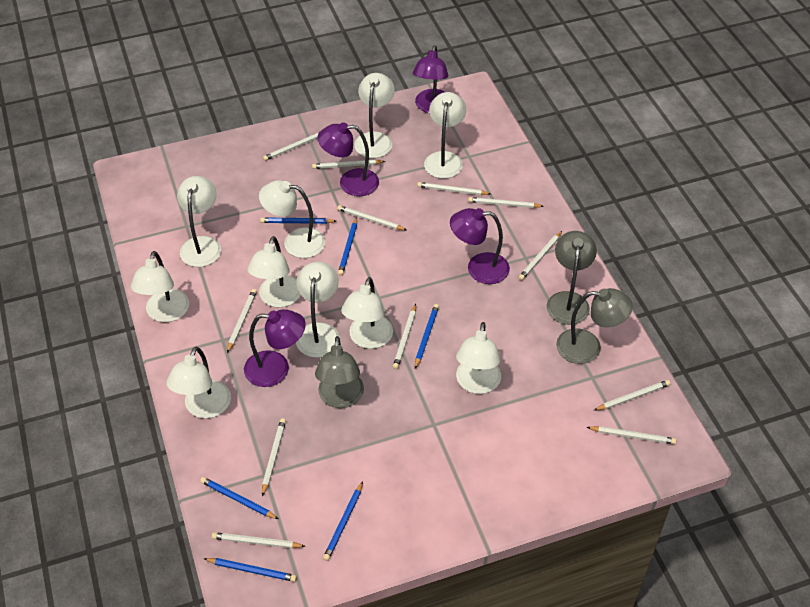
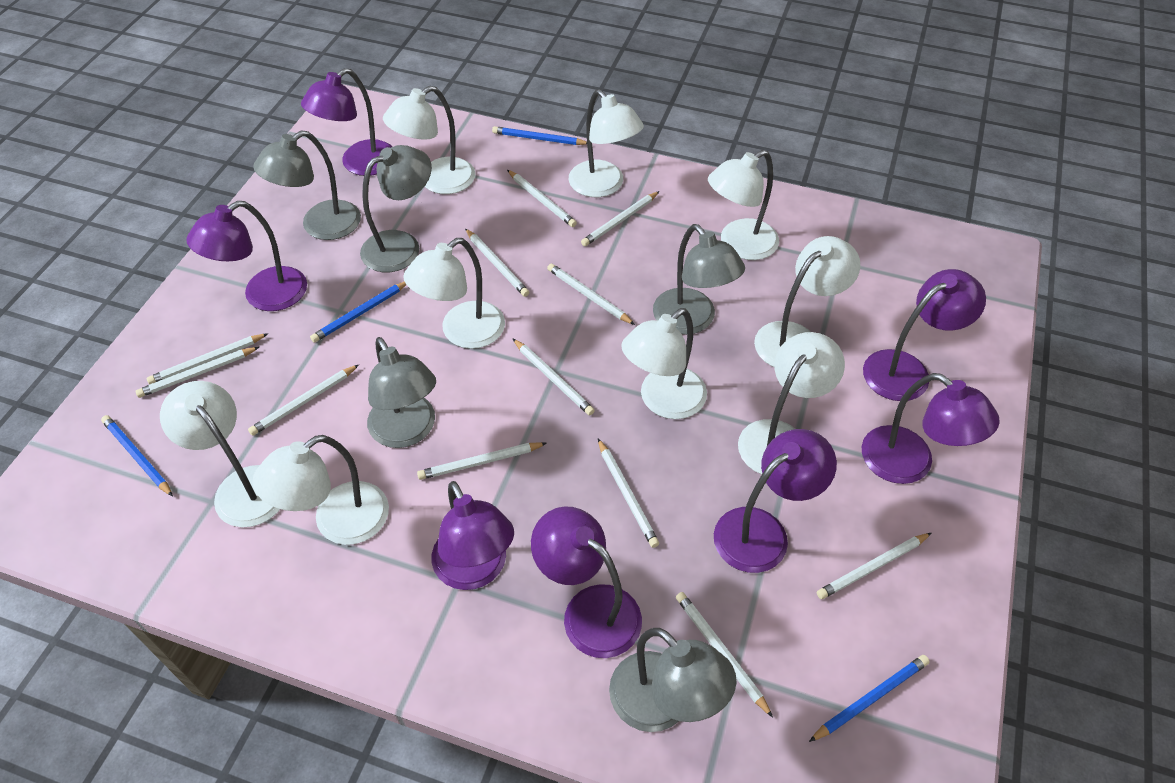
blue pencil: [200,477,278,519] [204,558,297,582] [260,217,336,224] [323,481,363,561] [338,217,357,276] [415,304,439,369] = 6 -> [101,415,173,497] [310,281,406,342] [492,126,587,145] [809,655,930,742] = 4
grey lamp: [315,336,364,408] [547,231,597,325] [556,288,633,364] = 3 -> [253,130,361,240] [360,145,432,272] [367,337,436,448] [609,628,737,732] [653,224,745,335] = 5
purple lamp: [244,309,306,387] [317,122,379,196] [413,45,448,113] [450,208,510,284] = 4 -> [186,201,307,311] [301,68,393,176] [432,481,514,590] [531,506,642,658] [714,429,837,573] [862,373,1000,484] [863,269,986,401] = 7
white lamp: [131,251,189,322] [166,346,231,418] [177,176,221,267] [247,236,300,307] [259,180,325,258] [296,262,340,358] [341,277,393,349] [354,73,395,158] [424,92,466,179] [456,322,501,394] = 10 -> [160,381,280,527] [253,435,389,545] [383,86,475,194] [403,238,505,349] [569,89,644,197] [621,308,707,419] [708,150,779,260] [738,332,845,474] [754,236,861,367] = 9

